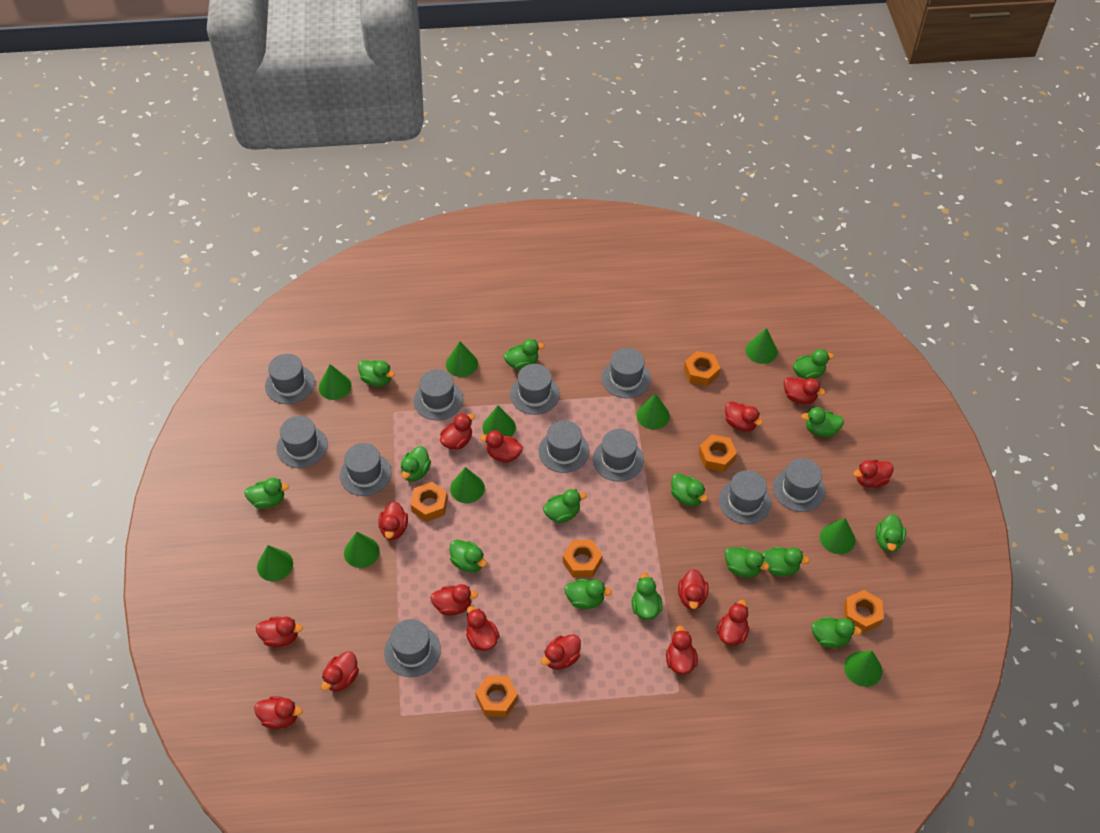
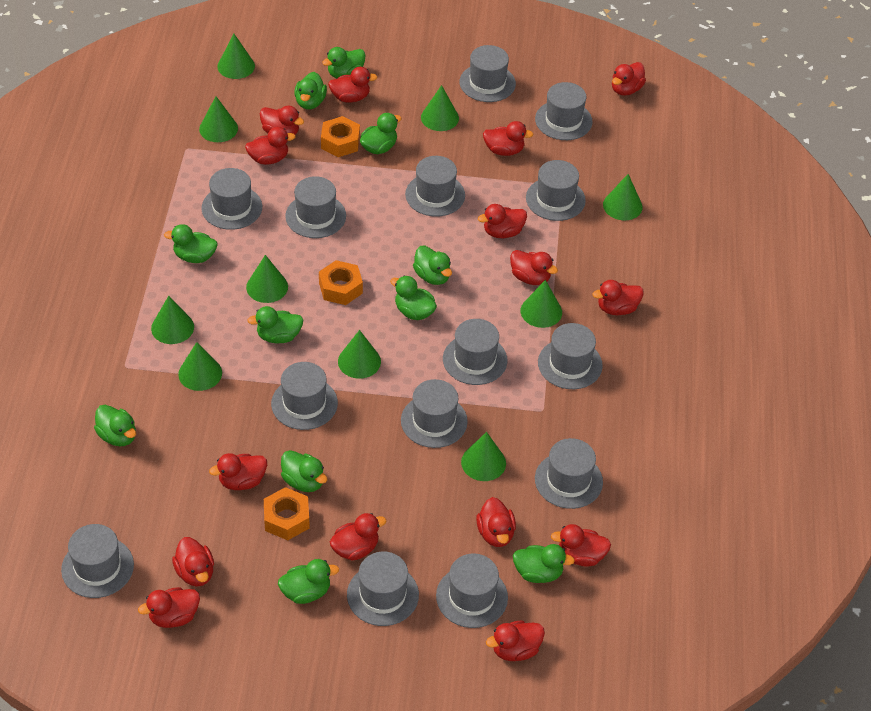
green duck: [244,478,289,509] [358,360,395,387] [401,446,431,482] [450,539,487,573] [504,339,545,370] [543,489,587,523] [564,579,612,609] [632,573,663,620] [671,473,708,507] [725,547,769,578] [762,547,810,576] [793,349,834,379] [801,407,844,437] [811,617,862,648] [876,514,906,552] = 15 -> [94,405,136,446] [164,224,218,263] [247,306,304,343] [278,559,339,604] [281,450,327,492] [294,72,327,109] [322,47,366,79] [360,113,402,154] [390,276,437,320] [413,246,452,285] [513,544,575,583] = 11
grey hat: [265,354,315,404] [276,416,328,468] [340,443,392,496] [384,619,441,677] [413,369,463,420] [510,364,560,415] [538,420,589,473] [593,429,644,482] [602,348,651,398] [719,470,771,524] [773,458,825,512] = 11 -> [61,524,134,598] [201,168,262,230] [271,362,338,430] [285,176,346,238] [347,552,419,626] [401,379,468,448] [405,156,465,217] [436,553,508,628] [443,319,508,385] [459,45,516,102] [526,160,586,221] [535,82,593,140] [535,438,603,509] [538,323,603,389] = 14
orange nut: [410,482,448,522] [475,675,518,717] [563,540,603,578] [684,351,720,386] [698,435,737,472] [844,590,883,633] = 6 -> [264,487,310,540] [319,260,363,305] [321,116,360,157] = 3

